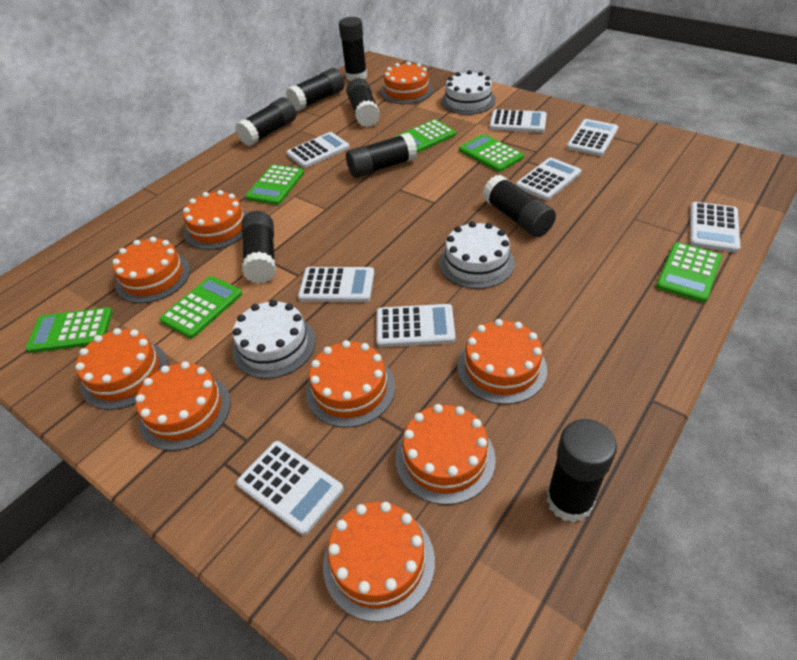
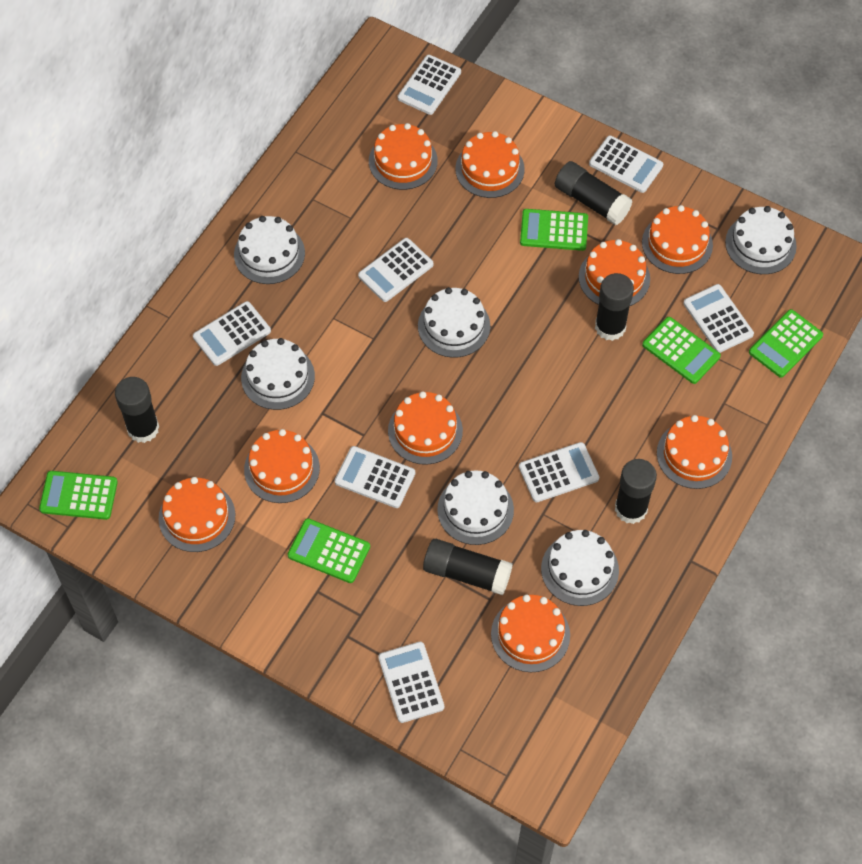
black glue stick: [235,97,296,146] [242,211,276,284] [286,68,344,111] [339,17,367,81] [346,78,380,127] [346,133,417,178] [482,175,556,237] [546,419,617,523] = 8 -> [115,377,159,443] [423,539,513,595] [555,161,633,225] [595,273,634,341] [615,459,657,524] = 5
green calculator: [26,307,113,353] [159,276,242,339] [245,164,304,205] [395,119,456,153] [459,134,524,172] [656,242,722,303] = 6 -> [39,471,118,520] [288,518,370,583] [520,209,588,251] [642,317,721,384] [749,309,823,378] = 5
white cake: [232,300,316,379] [439,221,515,289] [441,70,496,115] = 3 -> [234,216,305,284] [241,338,315,410] [418,287,490,358] [437,470,514,545] [541,530,619,606] [725,206,797,274] = 6

